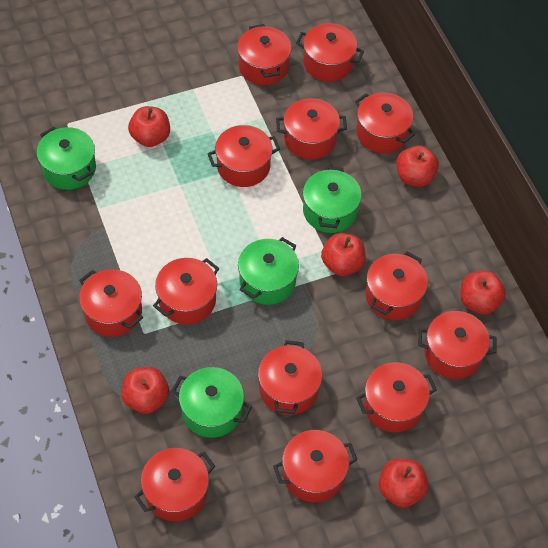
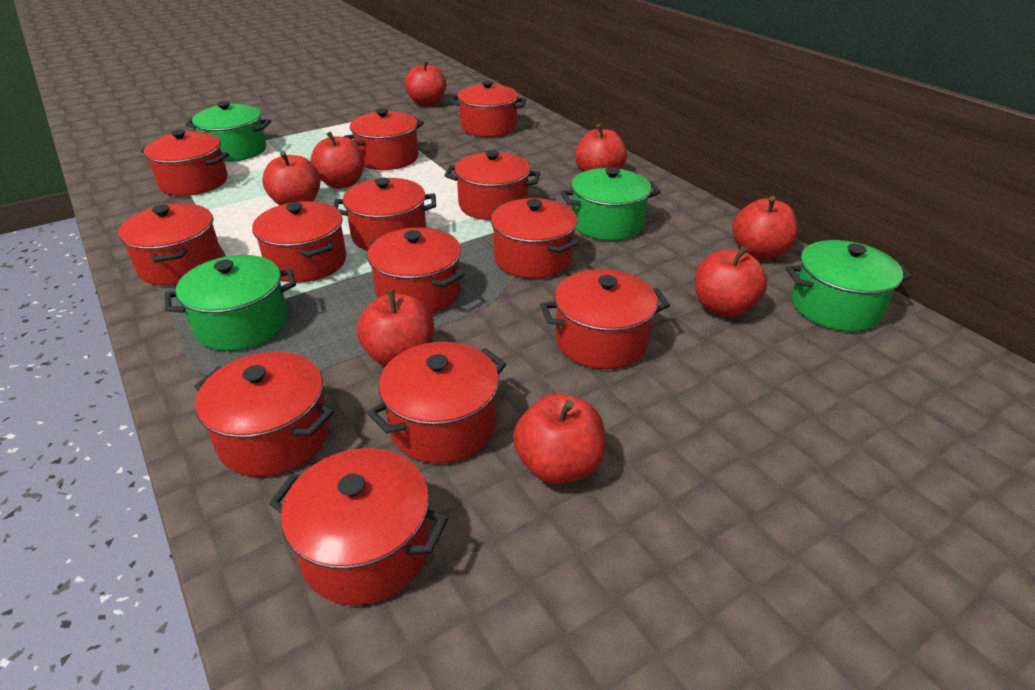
red apple: [121,367,169,414] [128,106,170,147] [321,233,366,276] [379,458,429,508] [396,145,439,187] [460,271,506,314] = 6 -> [262,151,321,205] [311,131,365,189] [357,289,434,367] [405,60,446,106] [513,394,606,484] [575,124,627,172] [695,246,767,317] [732,196,798,259] = 8

